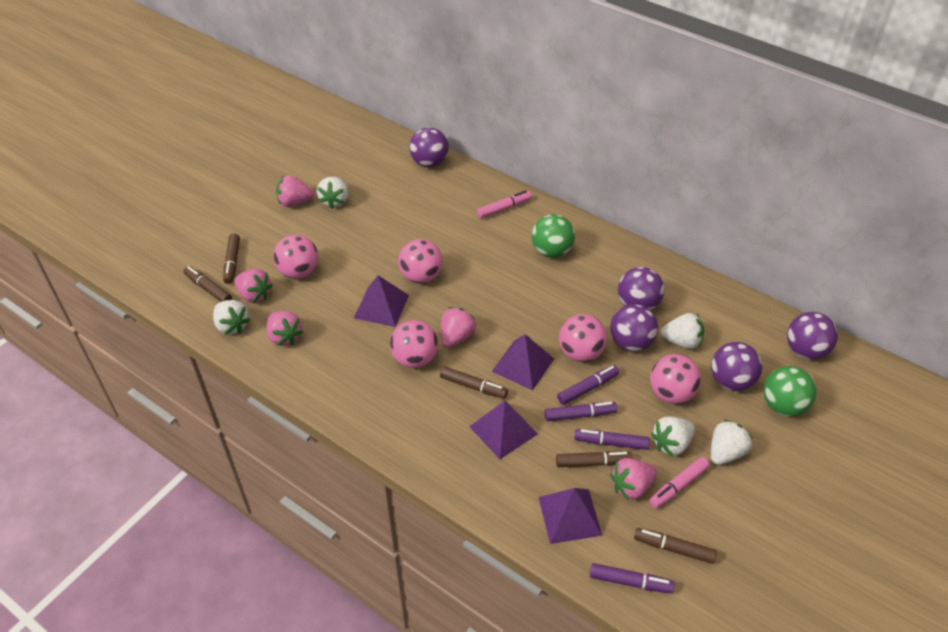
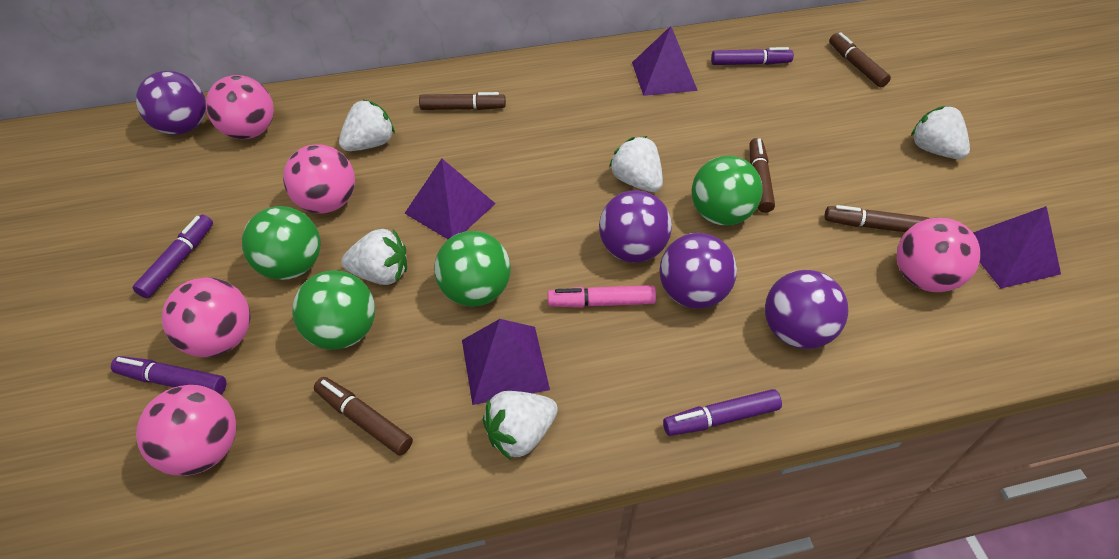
green ball: [532,214,575,258] [763,366,817,416] = 2 -> [242,206,321,280] [292,270,375,350] [434,231,511,307] [691,156,763,226] = 4
pink marker: [477,190,531,219] [649,457,710,508] = 2 -> [548,285,656,308] = 1
pink strawberry: [234,269,273,303] [266,311,304,346] [276,175,314,207] [441,307,476,348] [610,458,657,500] = 5 -> none = 0
purple ball: [409,127,449,168] [610,304,658,352] [618,267,664,310] [711,342,762,391] [787,312,838,360] = 5 -> [136,71,206,135] [599,190,672,263] [660,233,737,309] [765,270,848,349] = 4

